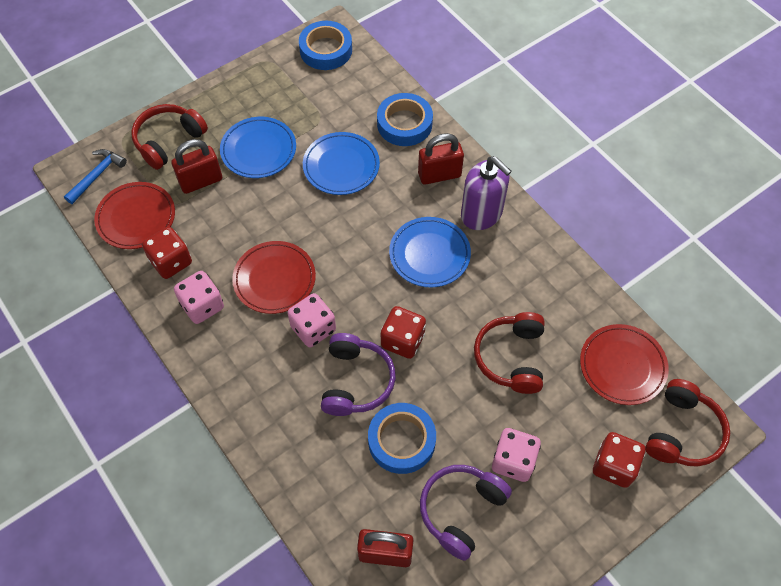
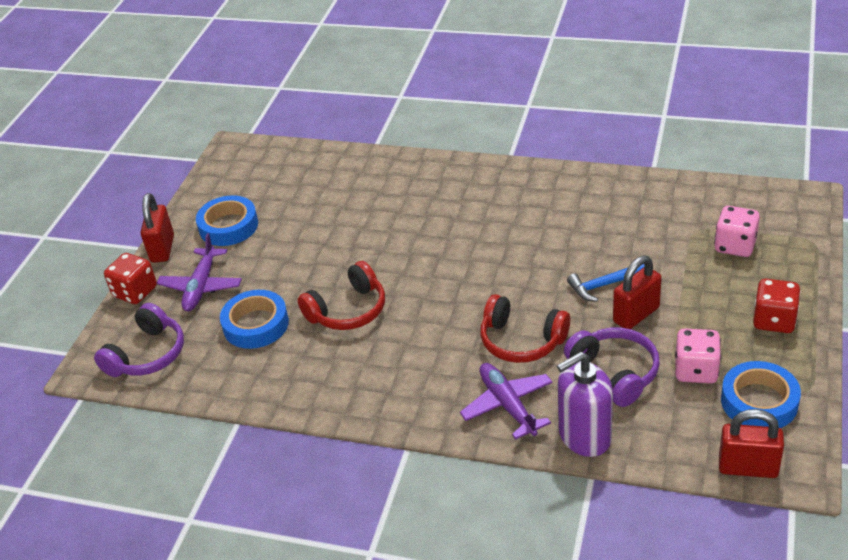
blue plate: [220,117,296,178] [303,132,380,195] [389,217,471,287] = 3 -> none = 0
pink dice: [174,271,224,324] [287,293,336,347] [492,428,541,482] = 3 -> [675,328,721,384] [714,206,760,257] = 2
purple plane: none = 0 -> [157,233,242,311] [460,363,553,440] = 2
red dice: [142,227,192,279] [381,306,426,359] [593,432,645,488] = 3 -> [104,253,157,304] [753,279,801,333] = 2
red headphones: [131,104,208,170] [474,312,545,394] [645,379,730,467] = 3 -> [298,261,385,330] [480,294,570,363] = 2
red plate: [94,182,175,249] [232,241,316,314] [580,324,669,405] = 3 -> none = 0

